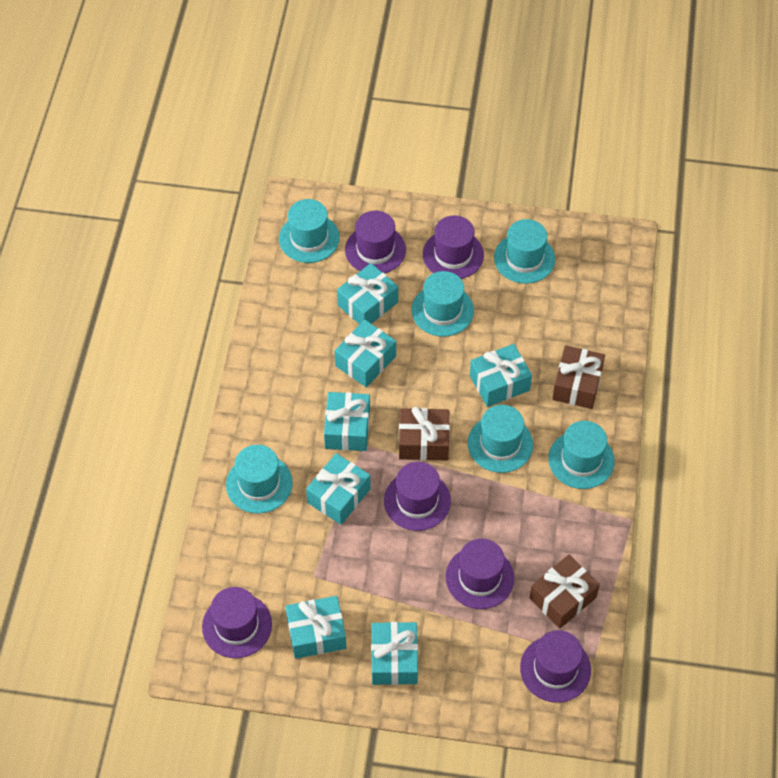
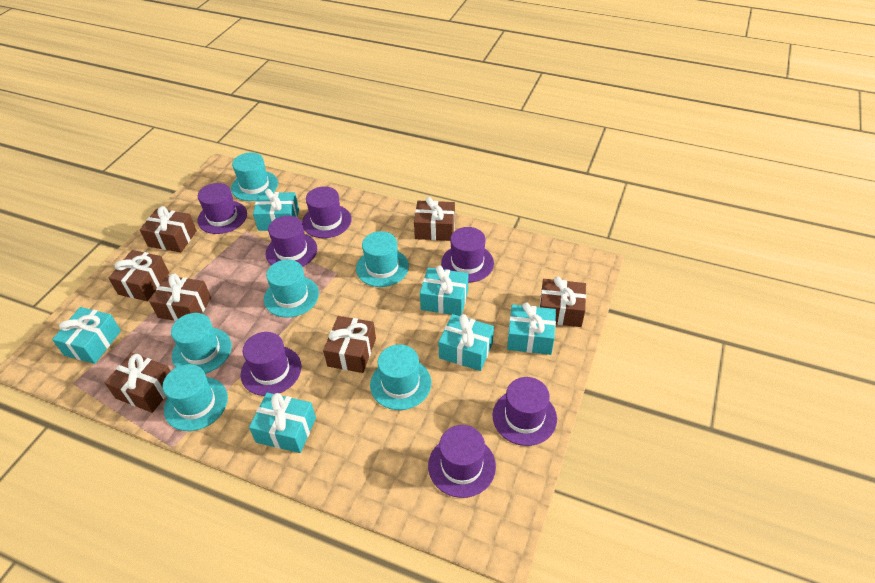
brown gift: [399,407,450,460] [529,555,600,629] [552,345,605,409] = 3 -> [105,353,171,413] [109,250,169,301] [140,206,197,252] [149,273,211,321] [323,316,376,373] [414,197,455,241] [539,276,586,327] = 7
purple hat: [202,587,272,658] [345,211,406,273] [384,462,451,531] [423,215,484,279] [446,539,514,609] [520,630,591,703] = 6 -> [198,183,247,234] [241,332,301,396] [266,216,317,267] [302,186,352,238] [428,425,496,498] [441,227,494,283] [493,377,557,446] = 7
turquoise gift: [286,596,346,659] [306,453,371,525] [324,392,370,451] [335,320,396,387] [337,263,398,325] [371,622,418,685] [470,344,532,407] = 7 -> [52,307,121,364] [249,393,316,453] [253,189,299,231] [420,265,468,316] [438,314,494,371] [507,302,556,355] = 6

